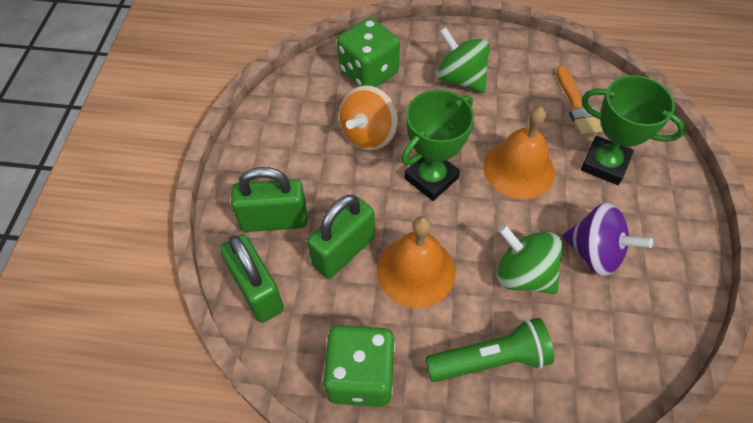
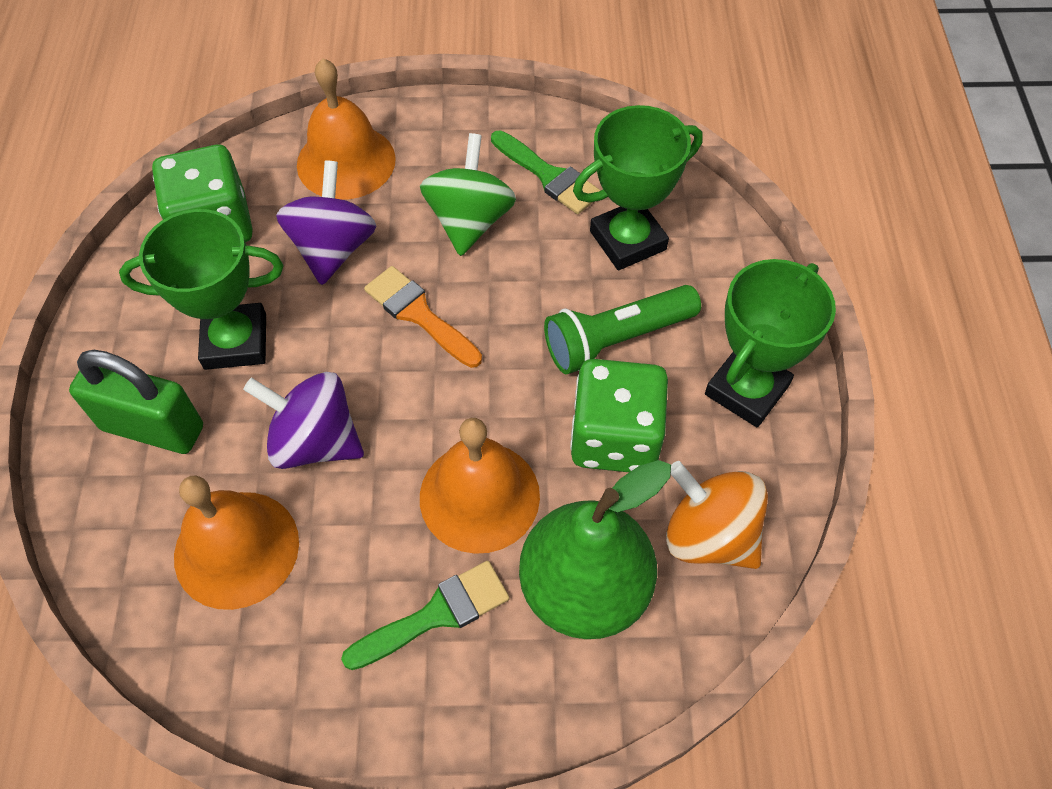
green brush: none = 0 -> [341,561,509,670] [491,130,601,214] = 2
green padlock: [220,234,284,323] [231,167,307,232] [307,195,375,279] = 3 -> [69,350,203,454] = 1
green pear: none = 0 -> [519,460,671,639] = 1
green spinning top: [437,27,490,93] [497,225,563,294] = 2 -> [420,133,516,256] = 1
green trophy: [401,90,474,201] [581,75,686,185] = 2 -> [119,209,283,370] [573,105,703,270] [705,259,836,427] = 3
orange bell: [377,216,455,308] [483,106,555,199] = 2 -> [174,476,299,610] [297,58,396,200] [420,418,540,554] = 3
purple spinning top: [562,203,653,276] = 1 -> [243,372,364,469] [276,160,376,285] = 2

